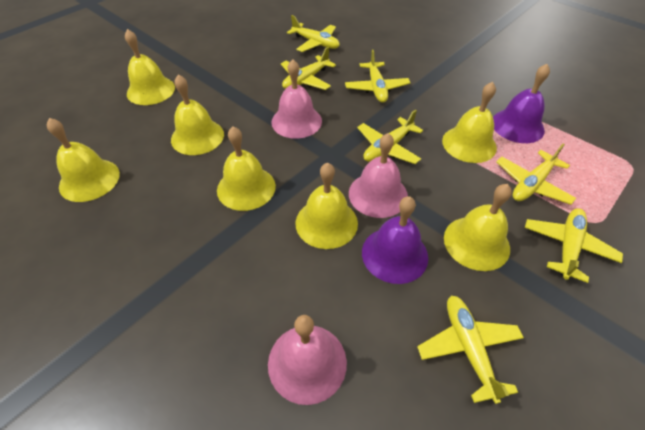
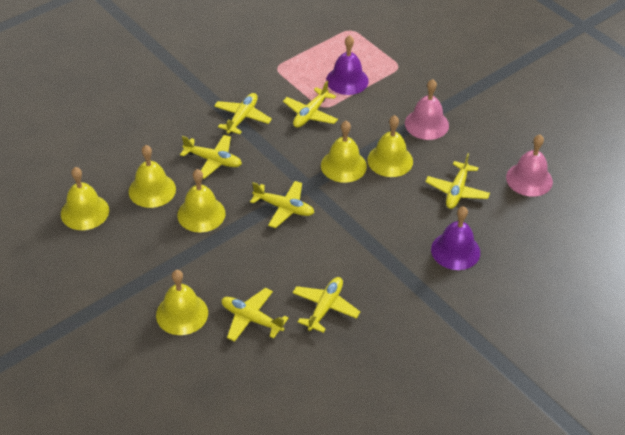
pink bell: [268,315,347,405] [271,60,322,139] [349,133,408,218] = 3 -> [405,79,449,140] [506,135,553,197] = 2
yellow bell: [47,118,120,202] [125,29,175,105] [171,75,224,155] [217,126,276,211] [295,163,358,249] [442,82,497,163] [444,184,512,271] = 7 -> [61,167,109,230] [129,145,176,208] [156,270,208,335] [177,169,226,232] [321,121,367,183] [367,115,413,177] = 6

